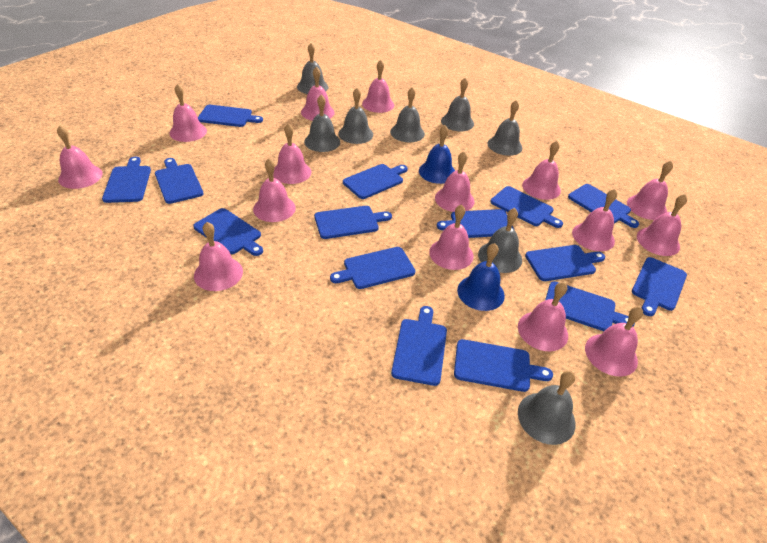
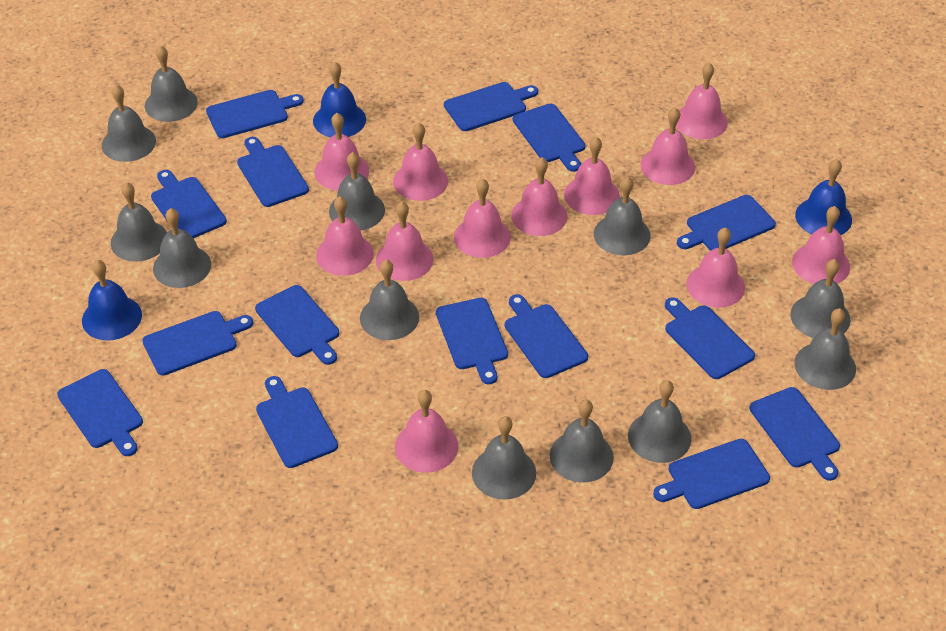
blue bell: [419,125,455,184] [457,243,505,311] = 2 -> [82,260,142,341] [313,62,366,138] [795,159,852,235] = 3
grey bell: [297,43,328,94] [304,95,340,152] [338,88,373,144] [390,87,425,142] [441,77,474,131] [478,208,522,273] [487,100,522,156] [518,371,576,445] = 8 -> [102,85,156,162] [110,182,167,262] [145,45,198,122] [153,208,211,288] [329,152,385,230] [360,260,419,340] [472,416,536,500] [549,400,614,483] [594,176,650,255] [628,380,691,463] [790,259,851,338] [795,308,856,390] = 12
pink bell: [57,125,103,189] [169,84,207,142] [194,222,243,291] [253,158,296,222] [273,123,311,184] [301,66,335,121] [362,60,394,113] [429,204,473,270] [435,151,475,212] [518,282,568,351] [522,141,561,200] [572,189,617,251] [585,307,643,377] [627,161,673,220] [637,194,687,256] = 15 -> [314,113,369,190] [316,196,374,276] [376,201,434,281] [393,123,448,201] [395,390,458,473] [454,179,511,258] [511,157,567,236] [564,137,620,215] [640,107,695,185] [676,62,728,139] [686,227,745,308] [792,206,850,284] = 12

